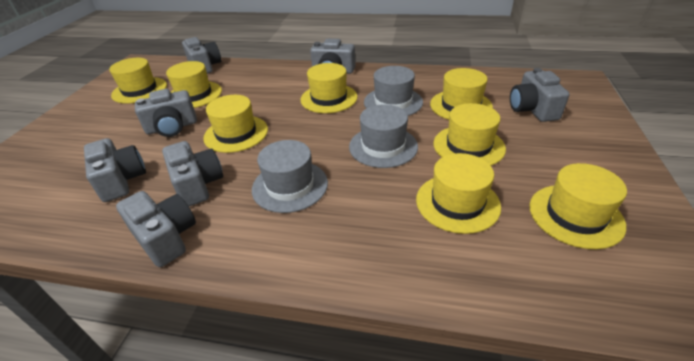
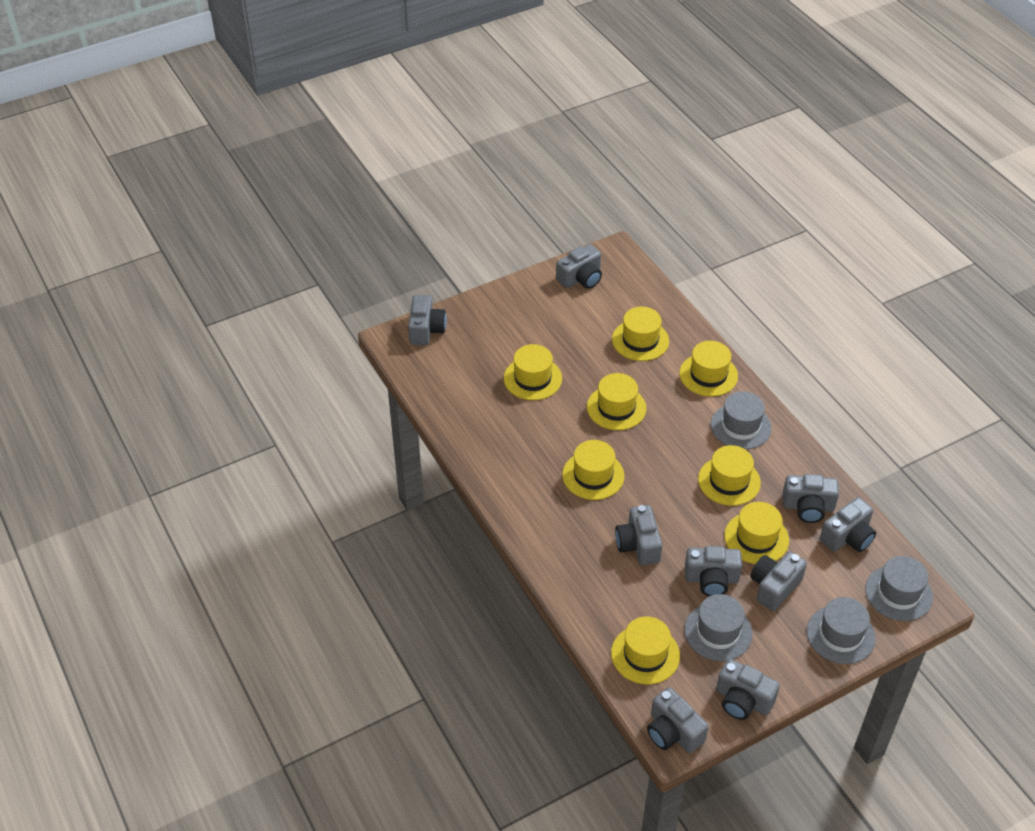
grey camera: [84,138,146,202] [116,191,196,267] [135,89,197,137] [162,141,223,206] [182,37,221,74] [310,39,355,74] [510,68,570,122] = 7 -> [408,295,447,345] [556,244,602,289] [615,505,662,565] [647,687,709,753] [685,546,742,596] [716,659,780,720] [750,551,807,611] [782,474,839,523] [820,497,876,552] = 9
grey hat: [252,140,328,213] [349,104,418,168] [364,66,423,116] = 3 -> [684,594,753,661] [711,391,771,449] [807,597,876,664] [865,556,933,621] = 4

